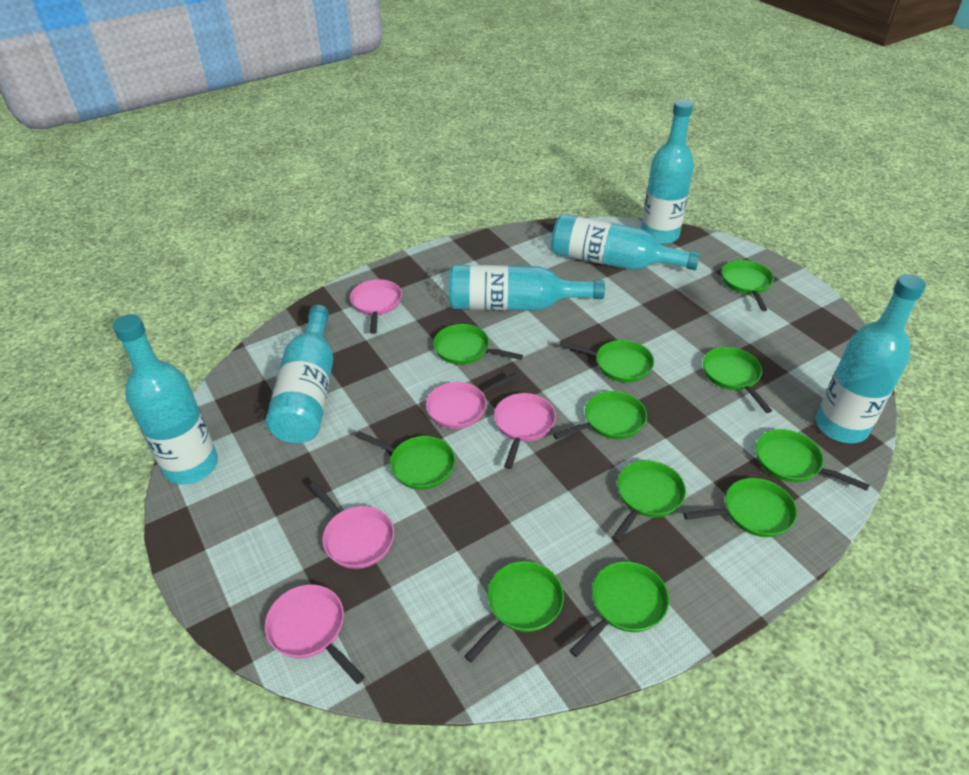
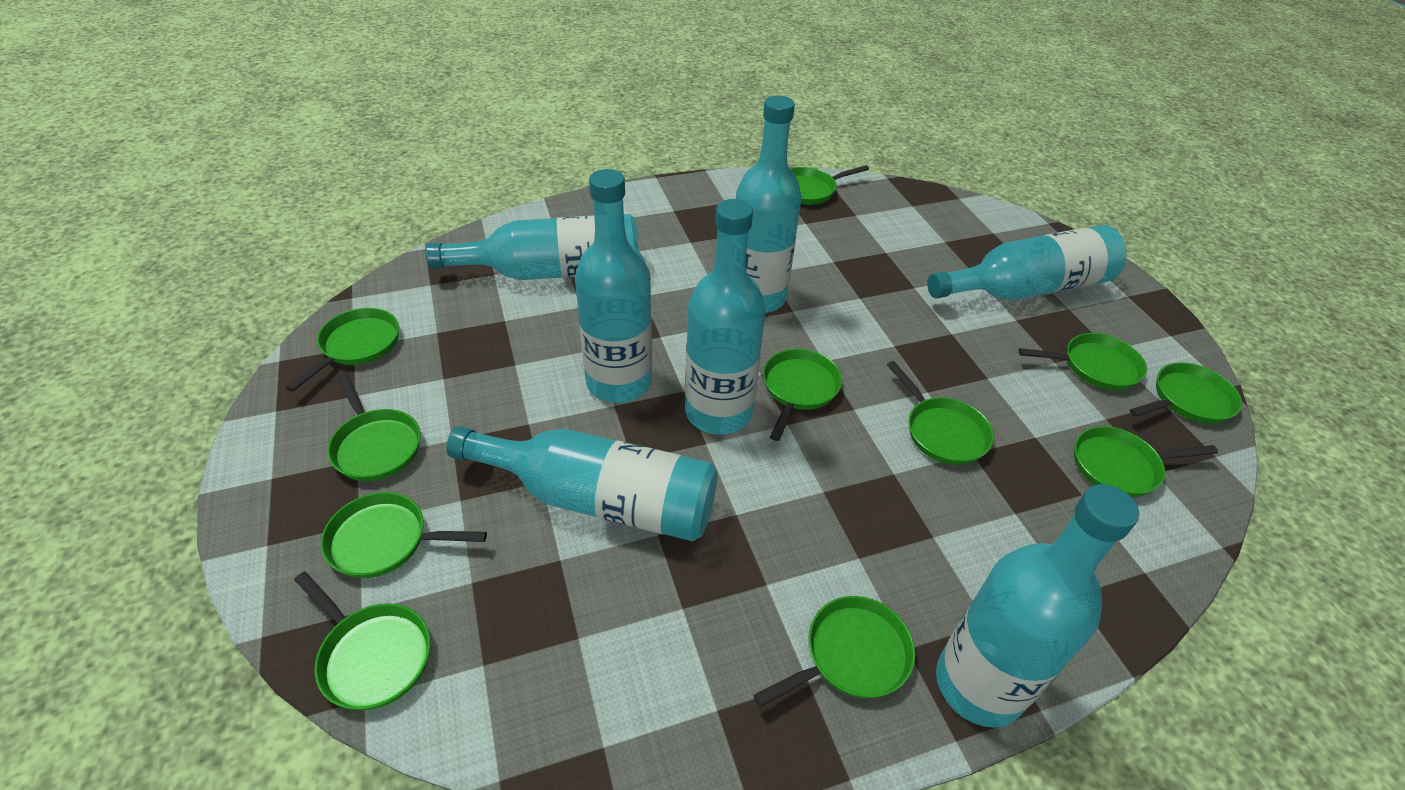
pink pan: [265,584,365,684] [309,481,394,569] [350,279,402,334] [426,373,518,429] [494,393,556,469] = 5 -> none = 0
turquoise bottle: [113,314,218,485] [266,305,333,443] [449,265,605,311] [551,214,700,270] [641,100,694,244] [816,274,926,443] = 6 -> [426,214,639,280] [446,426,718,541] [575,169,652,403] [685,199,766,435] [736,95,802,313] [927,225,1127,300] [936,484,1139,728] = 7

